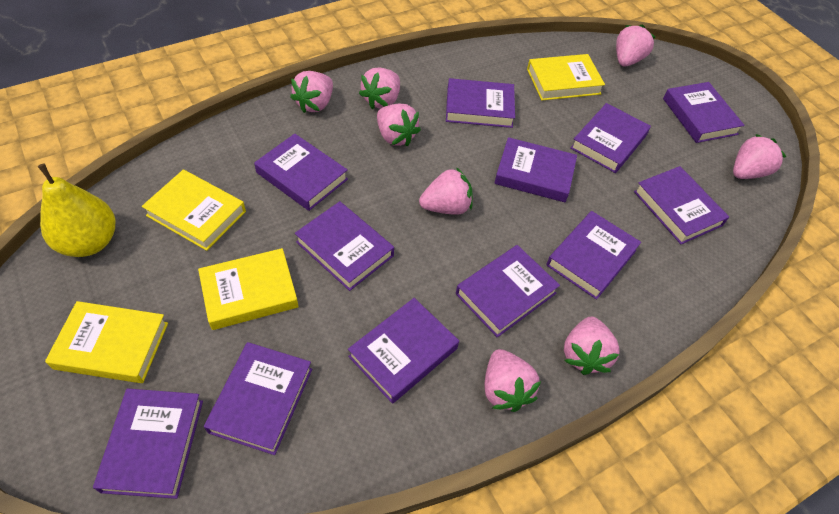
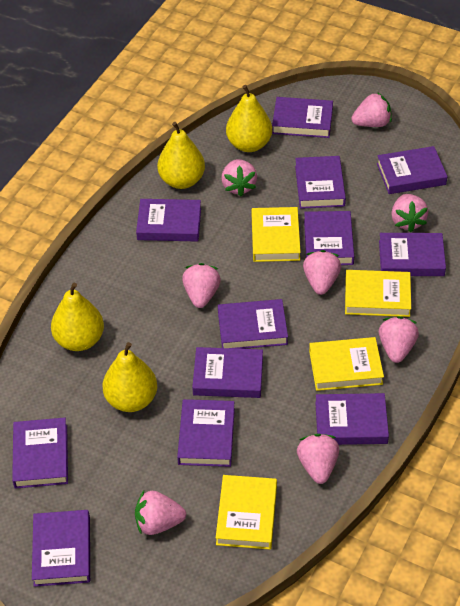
yellow pear: [38,163,115,257] = 1 -> [51,283,104,351] [102,342,157,412] [157,122,205,189] [226,85,272,152] = 4

